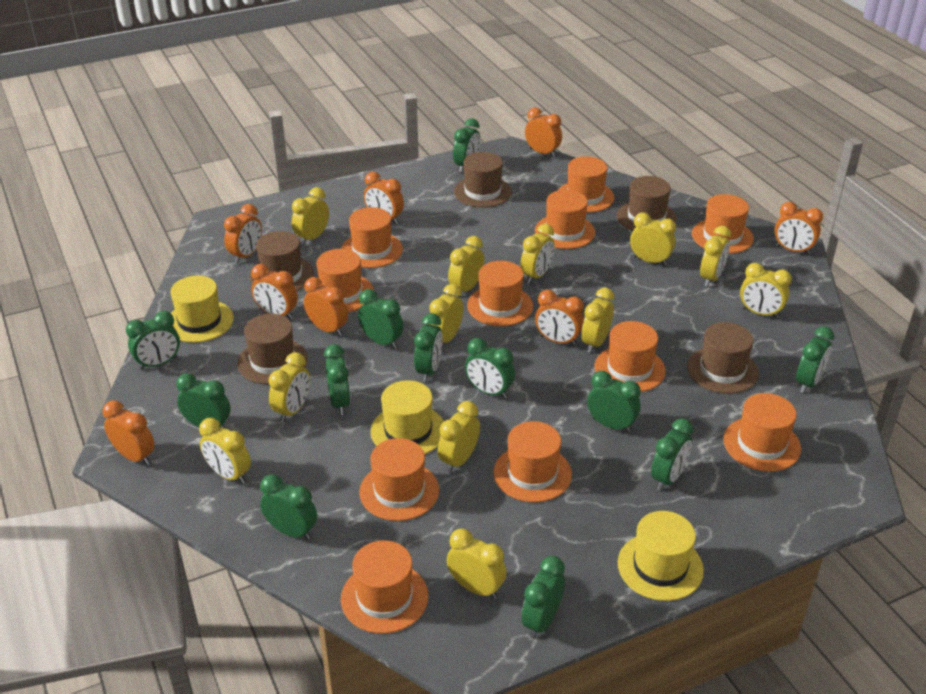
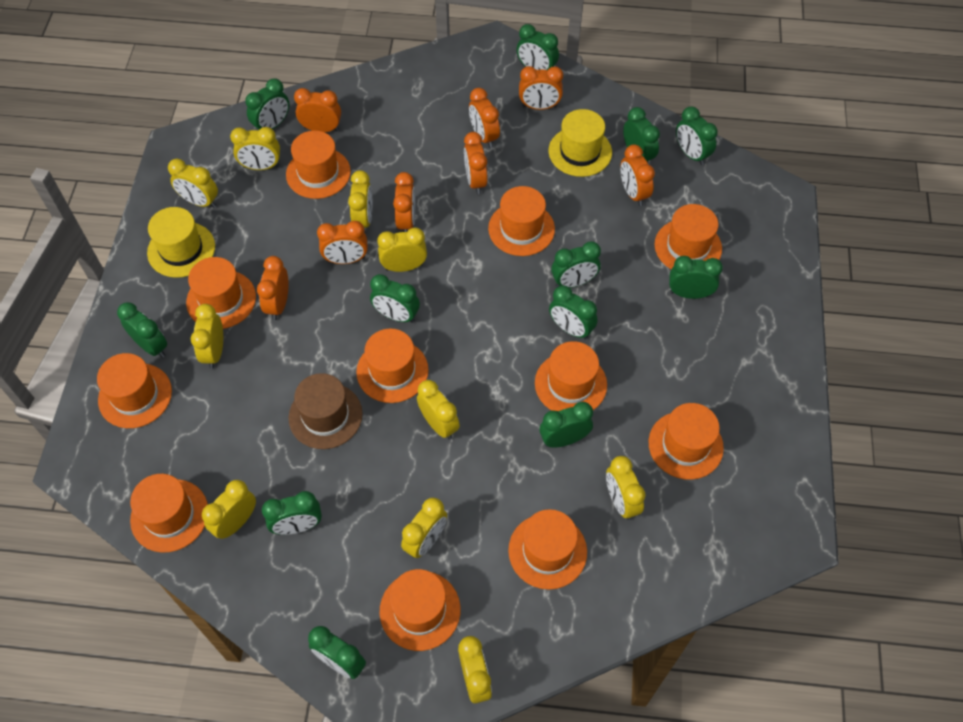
brown hat: [237,314,308,384] [250,231,314,291] [454,152,512,208] [617,176,677,231] [687,322,759,394] = 5 -> [288,373,362,449] = 1
yellow clock: [199,418,251,484] [268,352,310,422] [292,187,329,245] [428,284,463,343] [438,401,480,473] [447,528,507,599] [448,236,484,297] [520,224,555,284] [582,288,614,353] [630,212,676,266] [700,226,731,287] [740,263,792,318] = 12 -> [168,159,218,208] [191,304,223,369] [202,480,256,539] [230,127,280,170] [348,170,372,228] [377,228,427,272] [401,497,447,558] [417,380,460,439] [458,636,492,704] [606,456,646,520] = 10
yellow hat: [170,275,234,343] [370,380,444,454] [618,511,704,601] = 3 -> [147,207,215,278] [549,109,612,177] = 2

